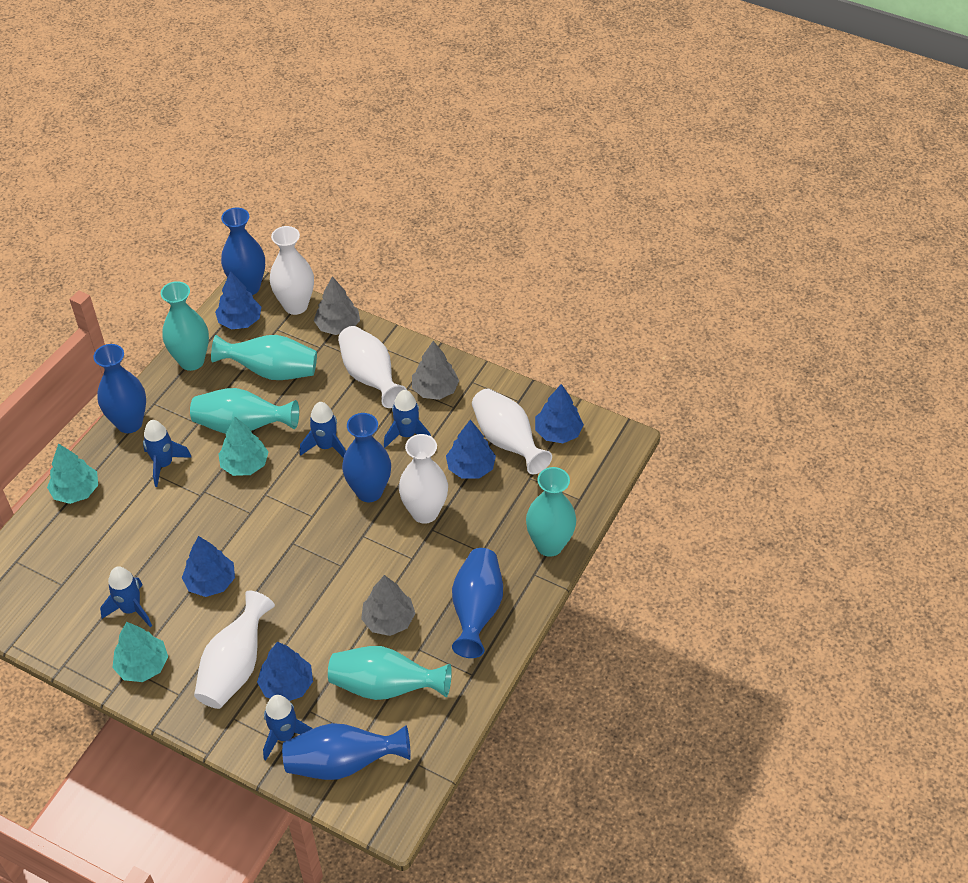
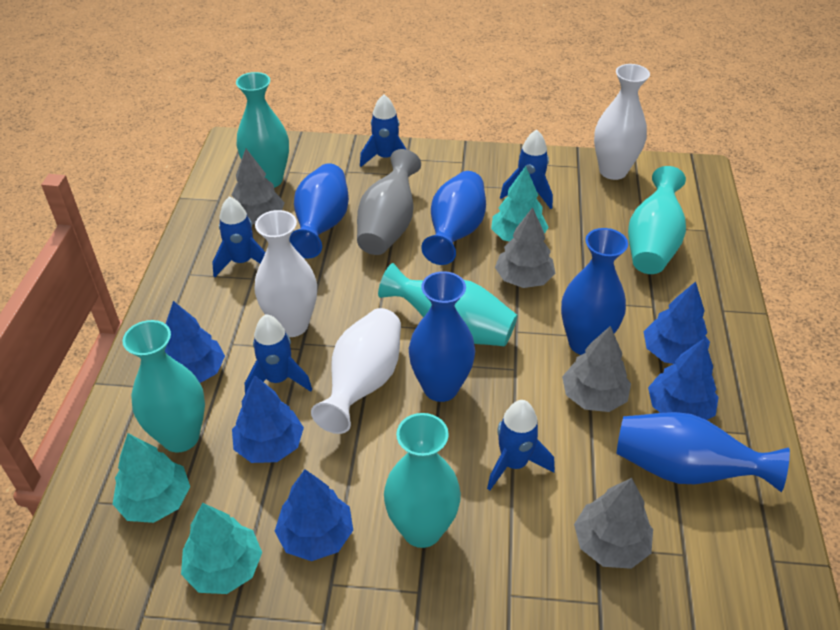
grey tree: [314,276,360,335] [361,575,415,636] [412,341,459,400] = 3 -> [232,149,285,224] [495,207,555,288] [562,326,631,412] [574,478,653,569] = 4
grey vase: none = 0 -> [357,149,421,255] = 1
white vase: [194,591,275,709] [270,226,314,315] [338,326,407,408] [399,434,448,524] [472,389,552,474] = 5 -> [254,210,317,337] [311,308,401,434] [594,64,650,180] = 3

